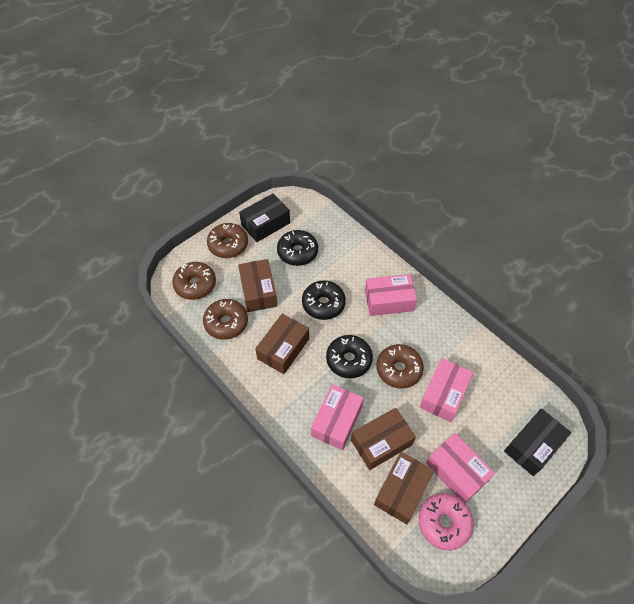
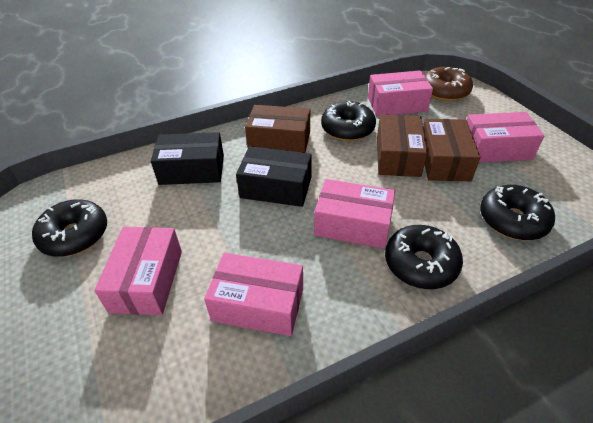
black donut: [277,230,318,266] [302,280,346,320] [326,335,373,378] = 3 -> [32,199,107,257] [321,101,376,141] [385,225,463,289] [480,185,555,241] = 4
brown box: [238,259,277,312] [255,314,309,374] [351,408,416,470] [374,452,434,524] = 4 -> [245,105,310,153] [377,115,427,177] [423,119,480,181] = 3
brown donut: [172,262,216,300] [203,299,248,340] [207,223,248,258] [376,344,424,389] = 4 -> [424,67,473,101] = 1
pink box: [311,384,364,450] [365,274,417,316] [420,358,473,422] [426,433,495,503] = 4 -> [94,227,182,315] [204,253,303,336] [314,179,395,249] [368,70,433,116] [467,112,544,163] = 5
pink donut: [419,493,474,551] = 1 -> none = 0

